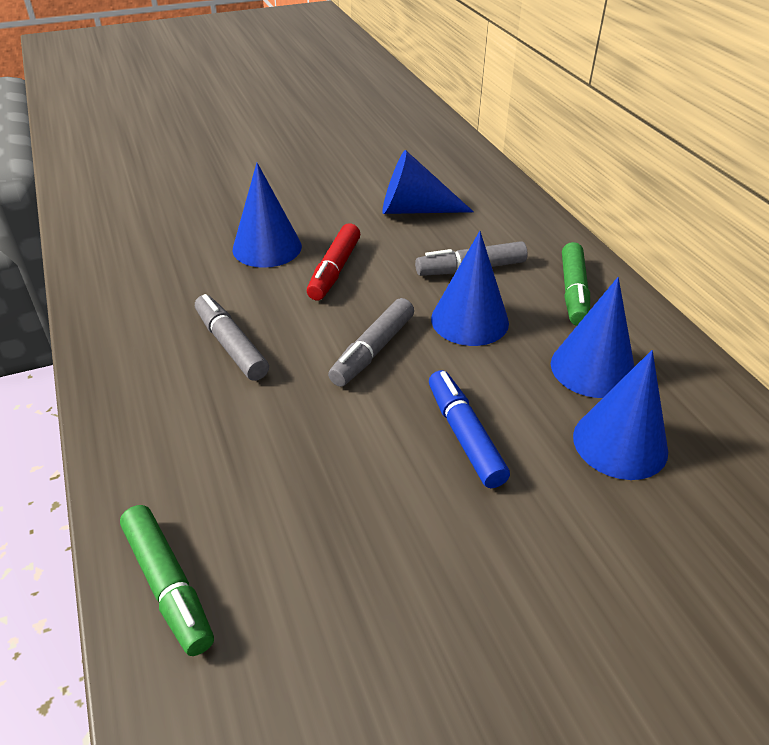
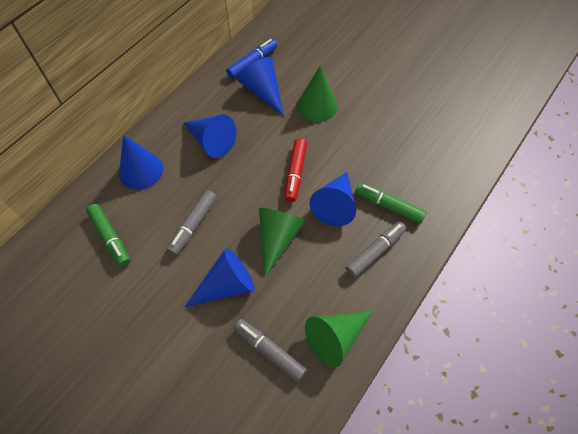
green cone: none = 0 -> [259,208,306,277] [297,65,338,122] [305,311,373,368] = 3

